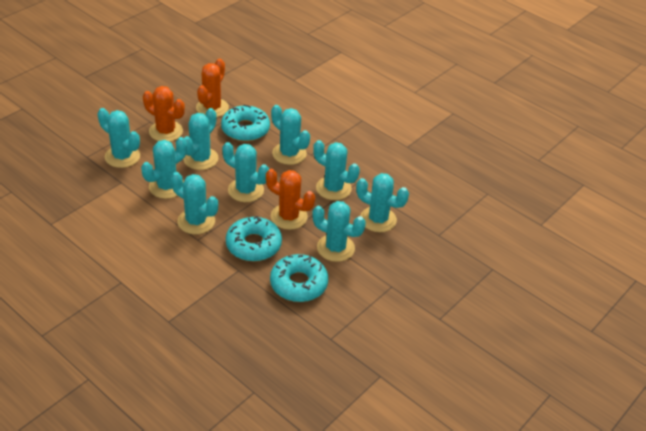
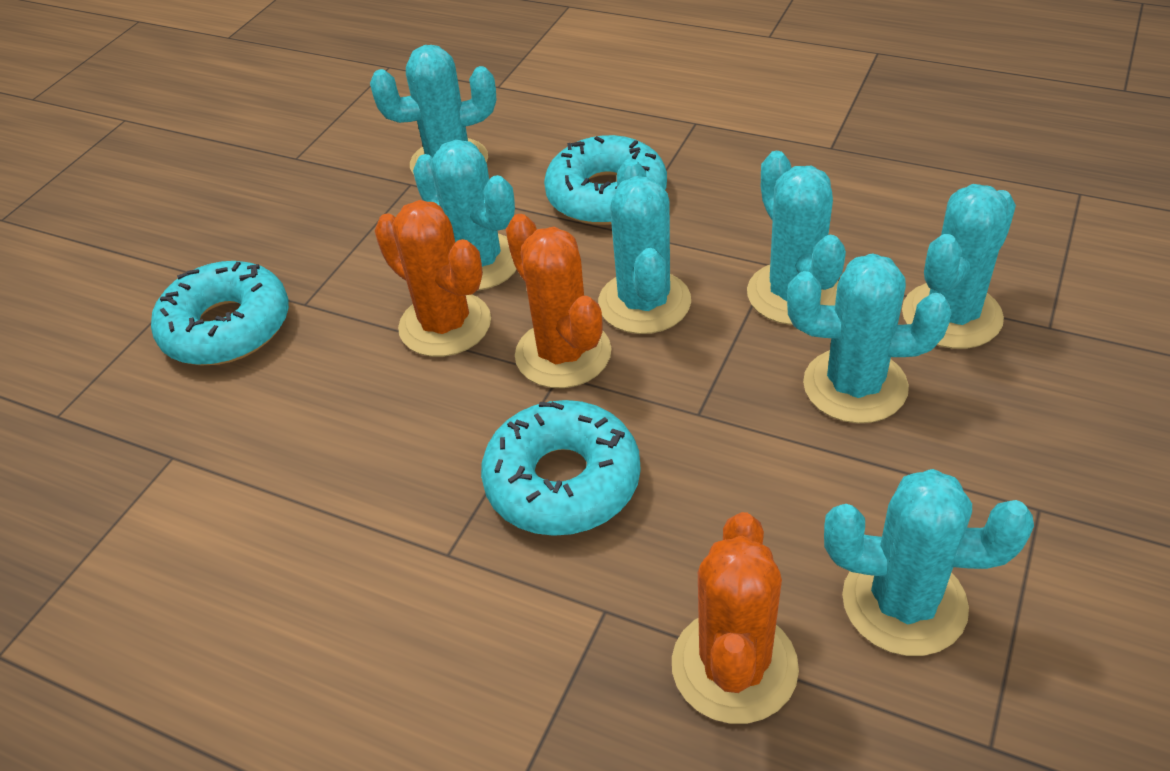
turquoise cactus: [98,108,140,168] [141,137,187,199] [171,172,218,234] [183,108,218,170] [222,142,269,202] [271,105,310,165] [312,201,366,262] [313,140,360,200] [356,173,409,232] = 9 -> [370,45,496,175] [413,140,517,291] [598,159,691,334] [747,151,846,325] [787,253,952,423] [824,469,1034,656] [902,184,1016,349] = 7

